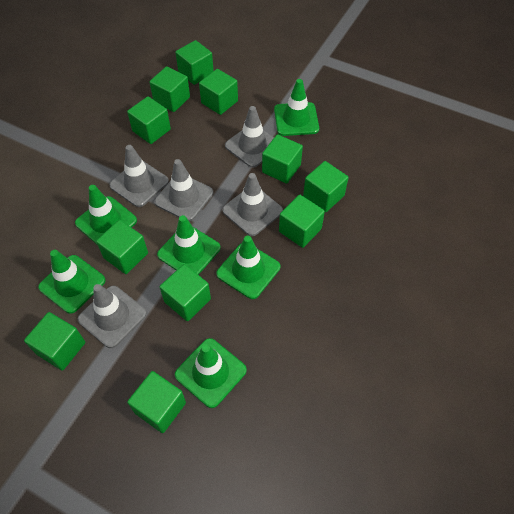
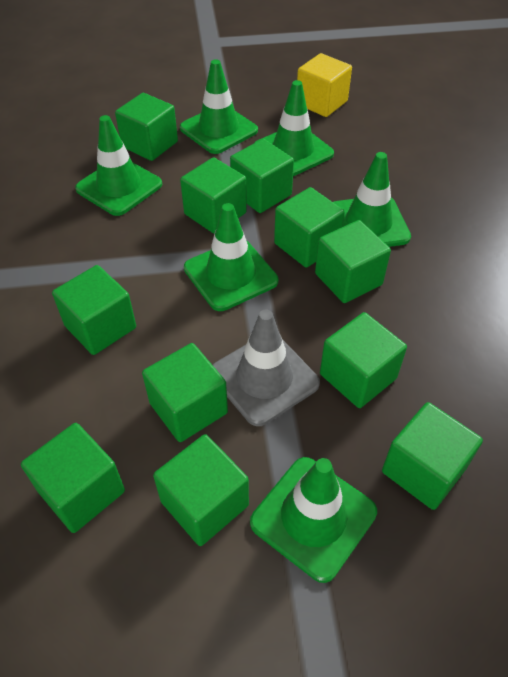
grey traffic cone: [78,284,147,348] [110,145,169,207] [155,159,213,221] [222,173,283,236] [225,106,274,168] = 5 -> [213,310,320,426] = 1
yellow cube: none = 0 -> [297,53,352,117] = 1

